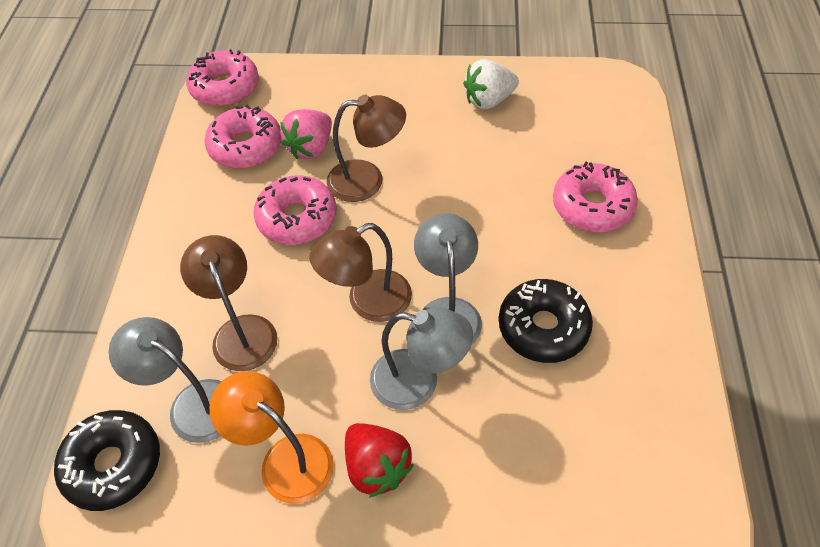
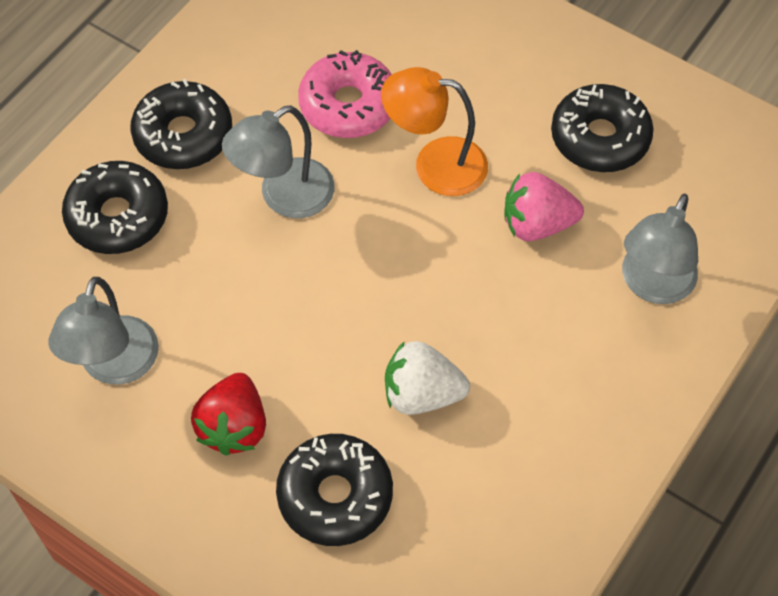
black donut: [54,410,160,511] [499,279,593,363] = 2 -> [62,161,168,254] [130,79,232,169] [276,434,393,546] [551,84,654,172] = 4
brown lamp: [180,235,277,371] [309,223,412,322] [327,95,406,202] = 3 -> none = 0
pink donut: [186,49,259,106] [204,104,282,169] [253,175,336,245] [553,161,638,232] = 4 -> [298,50,392,138] = 1

